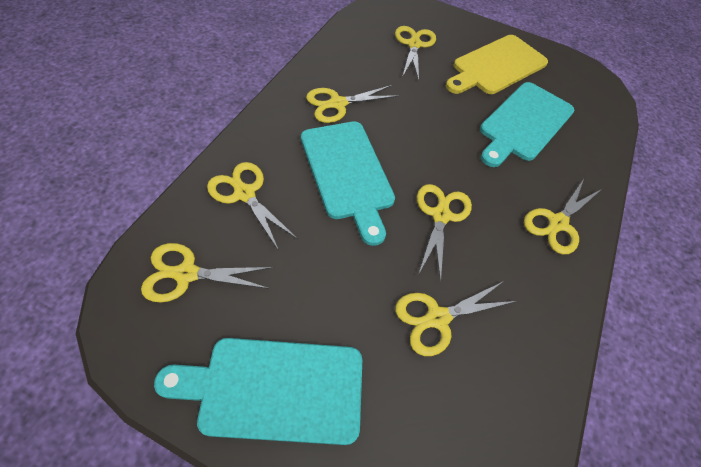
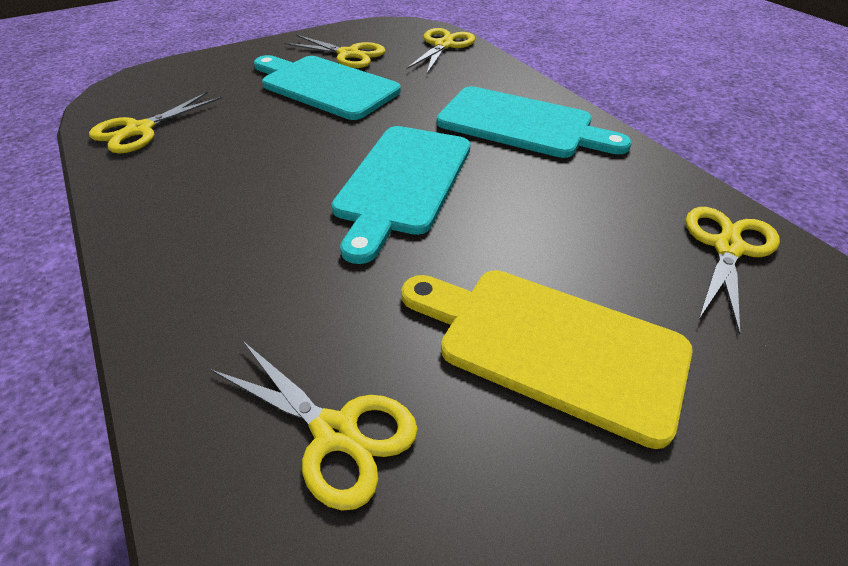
yellow scissors: [141,243,274,302] [207,162,298,249] [306,85,399,123] [395,26,436,80] [395,281,517,356] [417,184,472,283] [524,179,602,255] = 7 -> [89,92,222,153] [211,341,418,511] [284,35,385,68] [407,28,475,74] [686,207,780,335] = 5

